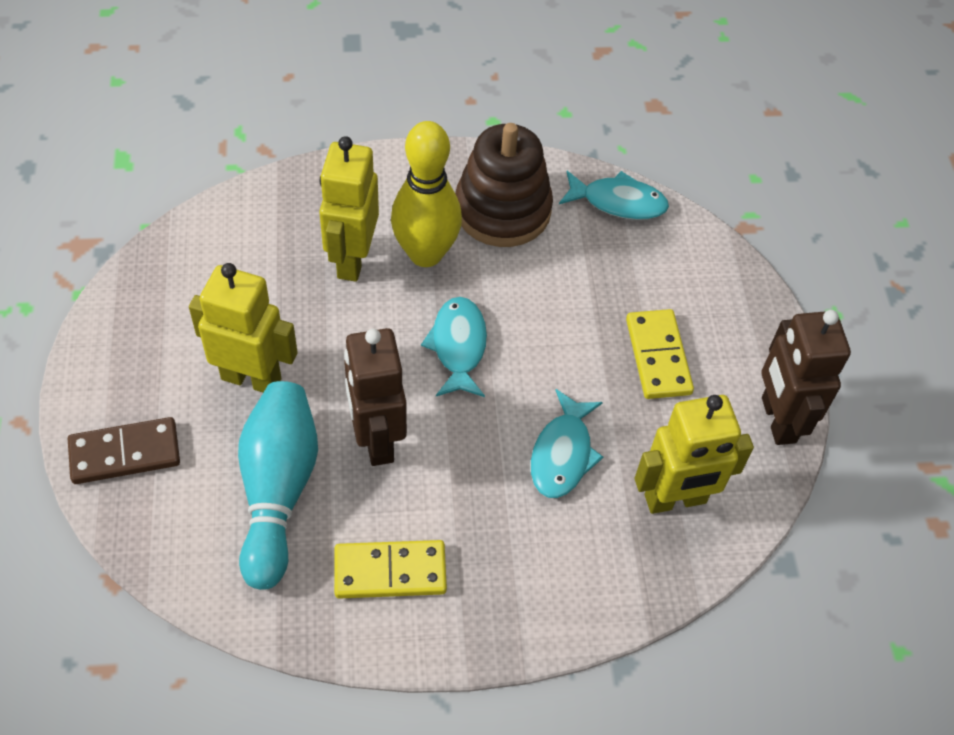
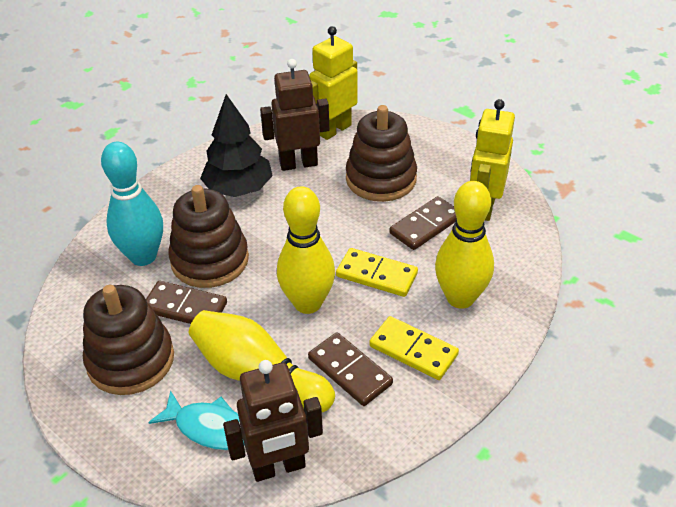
black tree: none = 0 -> [200,94,273,197] = 1
brown domino: [68,417,180,484] = 1 -> [146,281,227,324] [308,332,393,406] [389,196,456,250] = 3
brown stacking toy: [455,123,553,247] = 1 -> [83,285,174,395] [168,185,249,288] [346,105,417,202] = 3
turquoise fish: [421,297,487,397] [531,389,603,498] [559,171,669,220] = 3 -> [148,390,245,450] = 1
yellow bowling pin: [391,121,462,267] = 1 -> [189,310,335,412] [277,187,335,314] [435,181,494,309] = 3
yellow robot: [189,263,298,392] [319,136,379,282] [635,395,754,514] = 3 -> [309,26,358,140] [470,99,515,221] = 2

